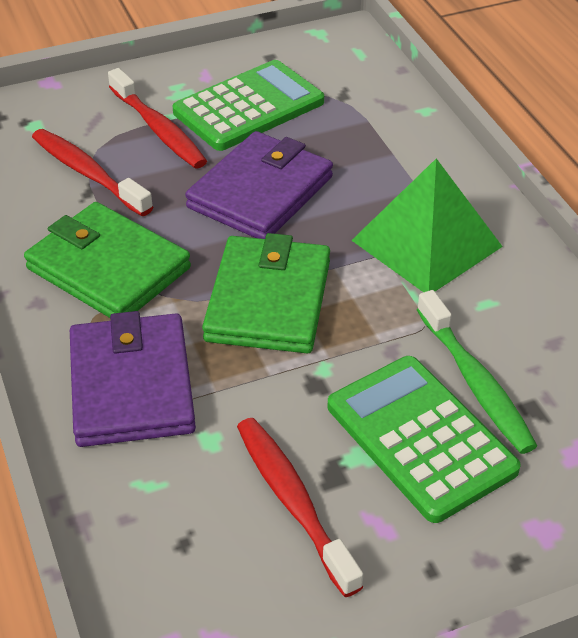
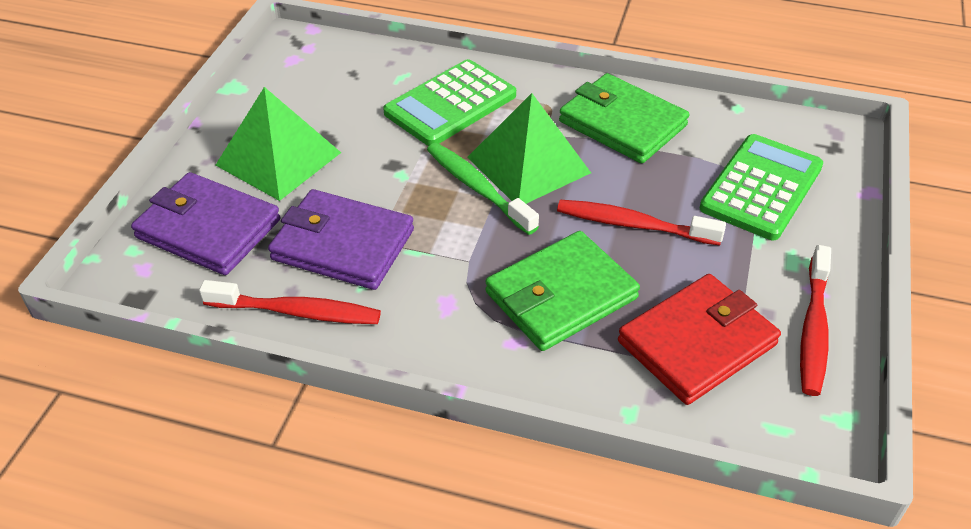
green pyramid: [351,158,503,292] = 1 -> [216,87,341,201] [468,93,591,204] = 2
red wallet: none = 0 -> [618,274,781,405] = 1

